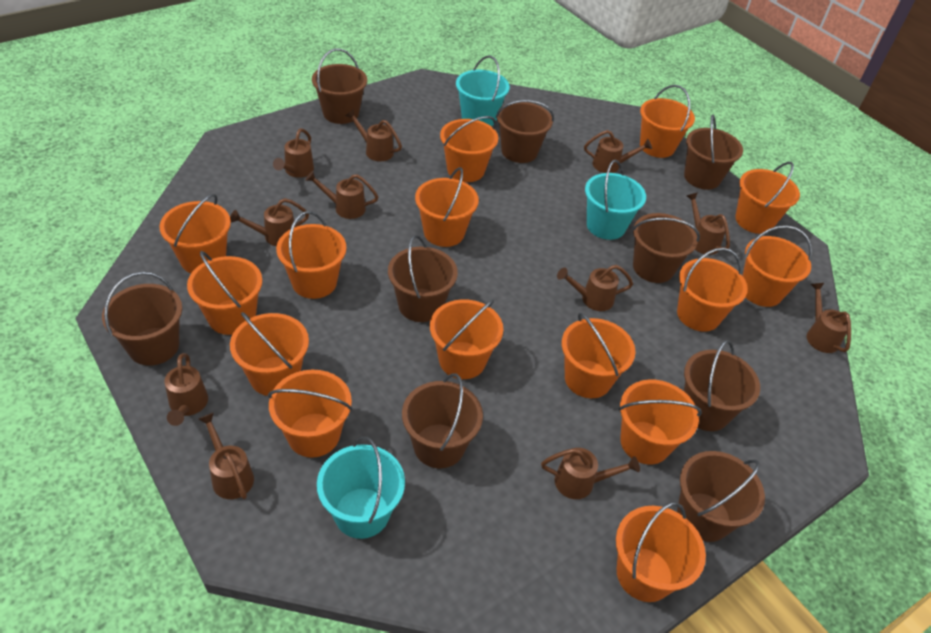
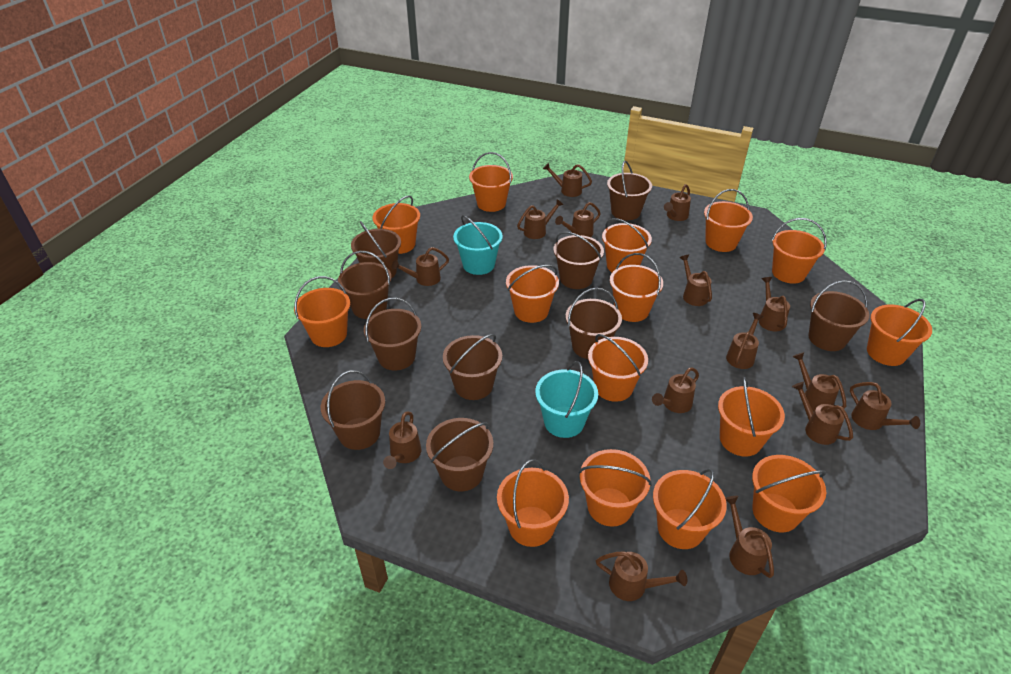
brown bucket: [102,272,182,366] [312,48,367,124] [388,235,458,322] [402,373,483,468] [496,100,554,163] [632,213,700,283] [677,451,765,542] [684,114,743,190] [684,340,760,431] = 9 -> [321,370,385,450] [338,251,392,319] [351,221,401,279] [364,298,421,370] [426,418,493,491] [443,334,502,400] [553,232,604,289] [565,288,622,359] [607,161,652,220] [808,280,869,351] = 10
brown watering can: [164,353,208,426] [198,412,254,499] [230,198,309,246] [273,129,314,178] [305,171,378,219] [345,109,402,161] [541,448,640,499] [557,265,633,311] [584,130,652,173] [687,192,730,255] [806,283,851,353] = 11 -> [383,411,422,469] [392,247,449,286] [517,199,564,239] [543,163,592,197] [555,202,601,237] [596,552,687,601] [652,367,699,413] [664,184,691,221] [679,254,712,306] [725,496,774,578] [726,313,764,369] [759,277,790,332] [792,352,846,411] [792,382,853,445] [850,382,920,430] = 15
turquoise bucket: [317,437,405,539] [456,55,510,126] [585,159,646,240] = 3 -> [453,215,503,275] [535,361,598,438] = 2

